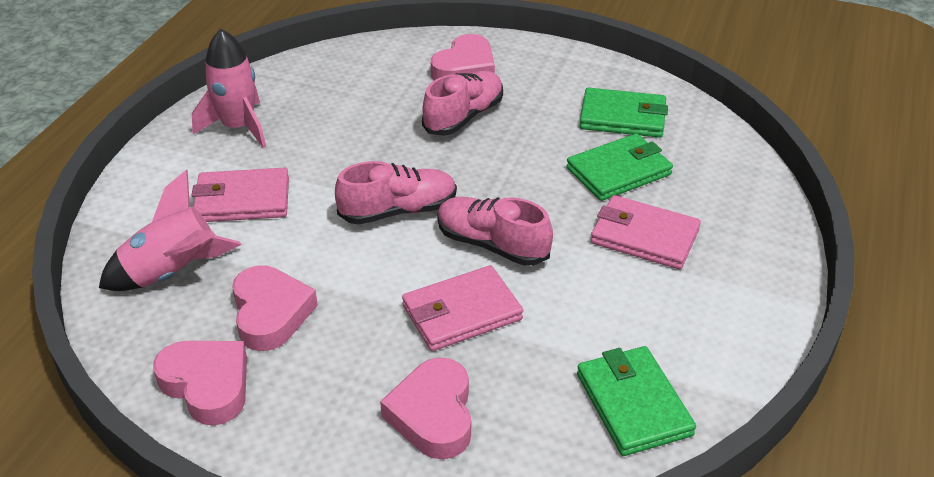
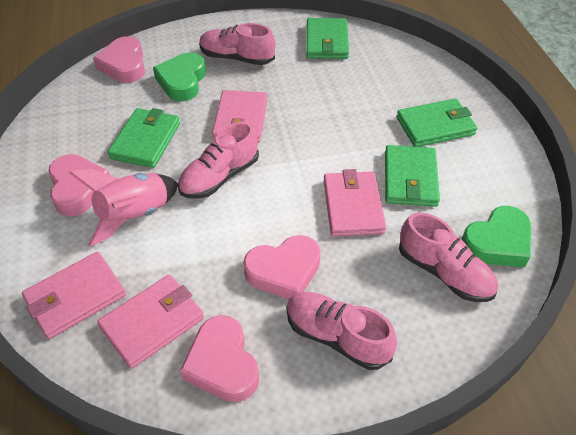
green heart: none = 0 -> [153,53,206,101] [461,206,531,267] = 2
green wallet: [567,133,673,201] [577,346,696,456] [580,87,668,138] = 3 -> [108,108,180,168] [306,18,349,59] [385,145,440,207] [396,98,477,147] = 4
pink rocket: [99,170,241,291] [192,29,266,148] = 2 -> [69,169,178,246] = 1
pink shoe: [335,161,457,224] [422,71,503,136] [437,197,553,266] = 3 -> [178,121,259,199] [199,23,275,65] [287,292,397,370] [399,212,498,302] = 4
pink wallet: [191,168,289,222] [402,265,523,351] [591,195,701,269] = 3 -> [22,252,126,339] [97,275,204,369] [212,90,267,143] [324,169,386,237] = 4

